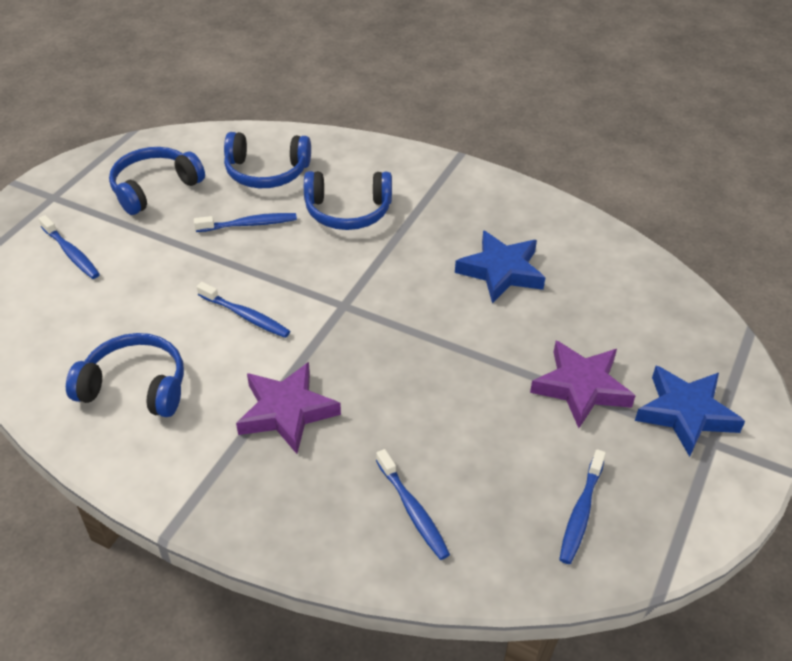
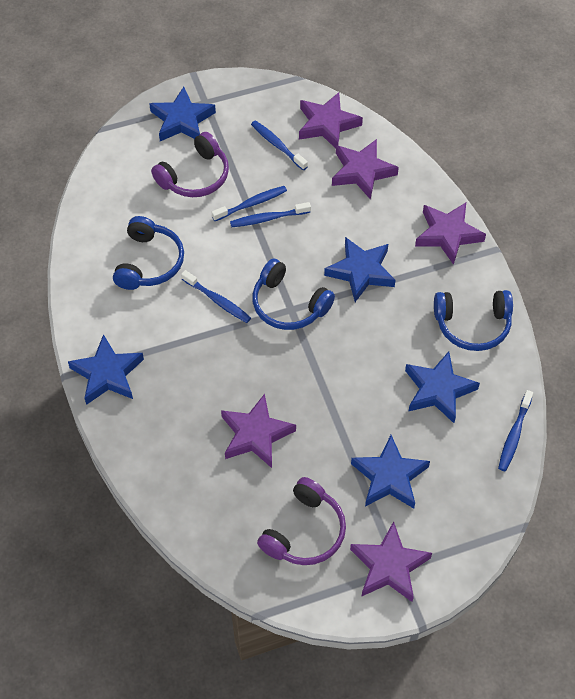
blue headphones: [66,333,184,417] [109,147,205,215] [224,132,311,188] [304,171,392,230] = 4 -> [113,216,184,290] [252,259,335,330] [434,290,513,351] = 3
blue star: [455,230,545,303] [635,366,745,457] = 2 -> [68,334,144,405] [149,87,216,141] [324,237,396,302] [351,435,430,509] [405,351,480,423] = 5
purple headphones: none = 0 -> [151,132,229,197] [257,477,346,565] = 2
purple star: [236,362,341,454] [530,340,635,428] = 2 -> [221,394,296,468] [299,92,363,149] [332,139,399,200] [350,521,432,602] [415,203,486,265] = 5

